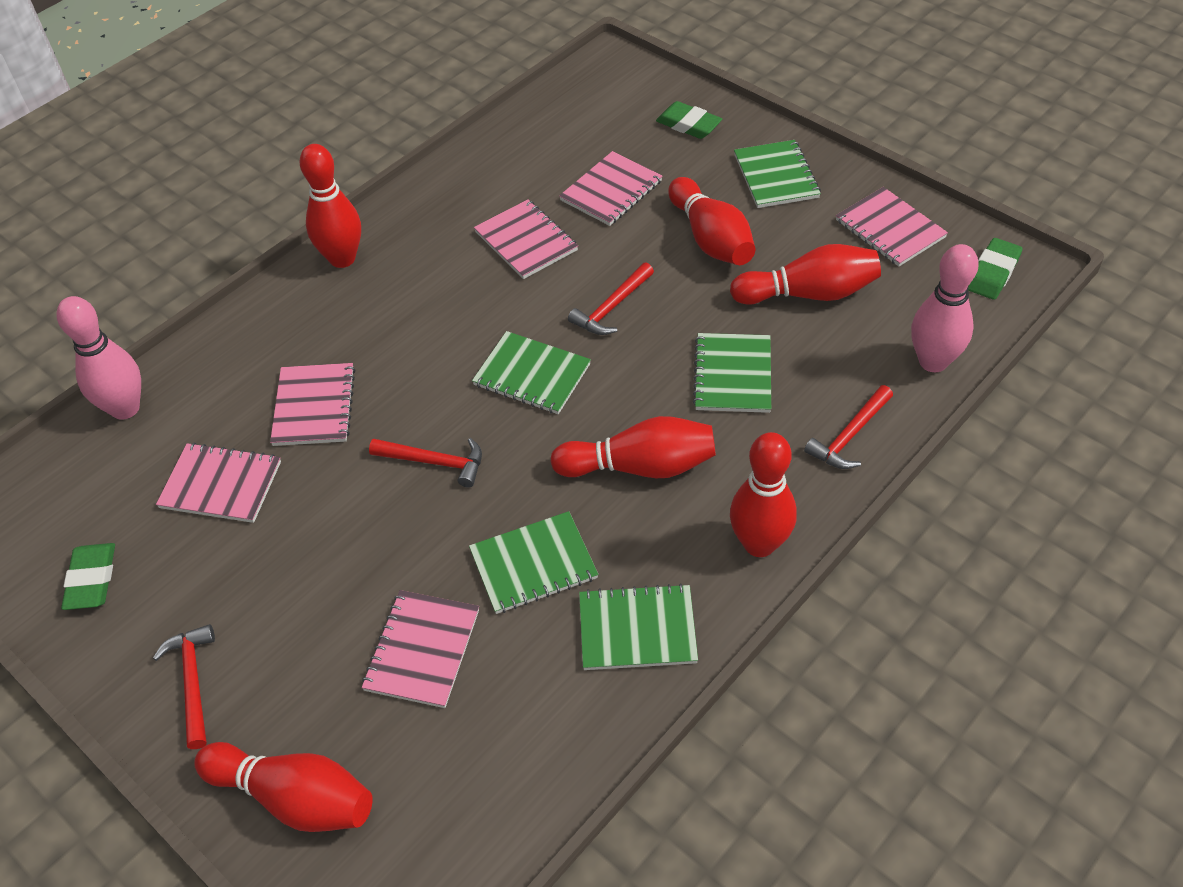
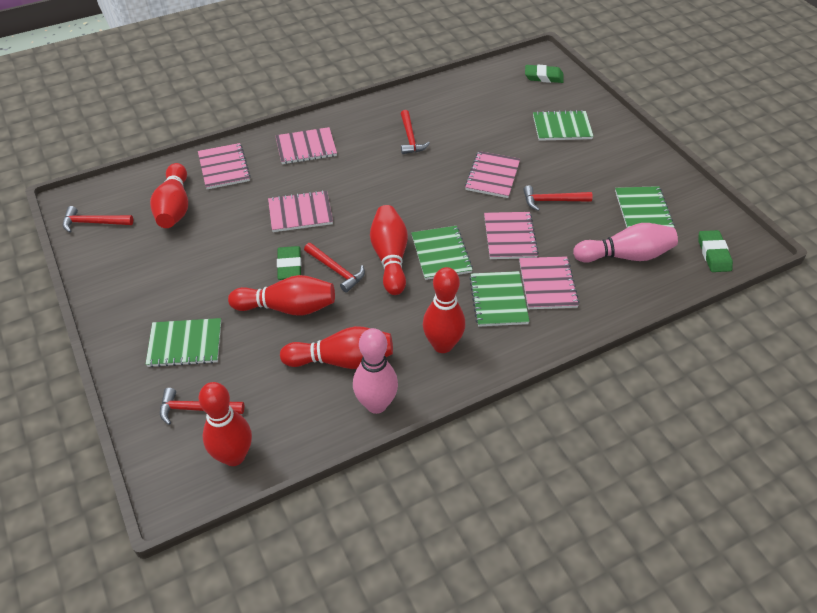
red hammer: [153,624,215,749] [369,438,482,488] [568,262,654,335] [804,385,893,469] = 4 -> [63,206,133,233] [160,388,244,425] [304,243,365,292] [401,110,430,154] [523,185,593,211] = 5

